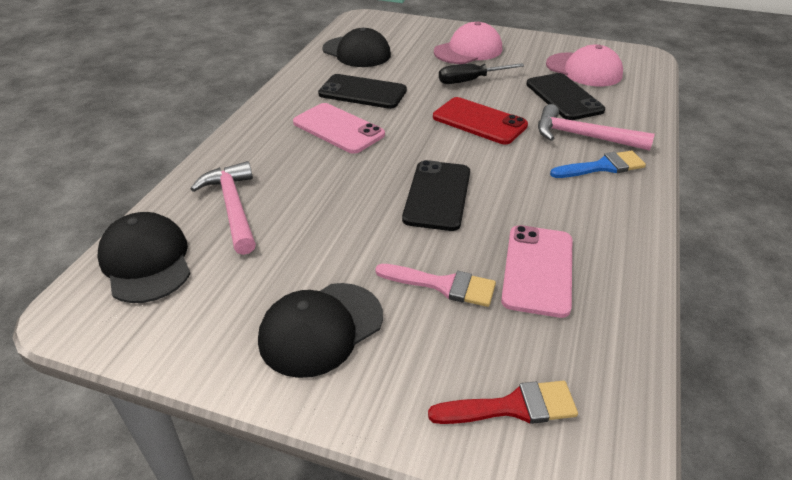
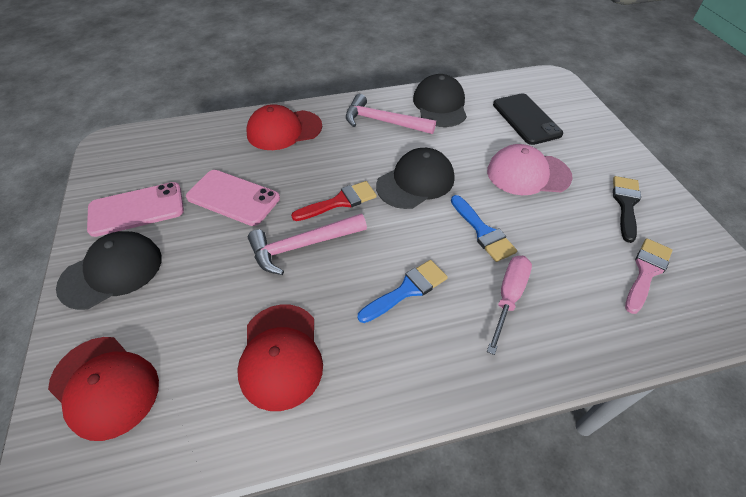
black brush: none = 0 -> [613,176,641,243] = 1
black phone: [318,74,407,109] [402,160,470,231] [526,73,605,120] = 3 -> [493,93,563,145] = 1
black screwdriver: [439,63,524,84] = 1 -> none = 0
blue brush: [550,151,646,178] = 1 -> [358,260,448,323] [451,195,517,262] = 2
pink cap: [434,21,502,64] [546,45,623,87] = 2 -> [487,144,573,195] = 1
pink screwdriver: none = 0 -> [487,256,532,355] = 1
red cap: none = 0 -> [48,337,159,441] [237,305,323,411] [246,104,322,150] = 3
red phone: [433,97,528,144] = 1 -> none = 0

